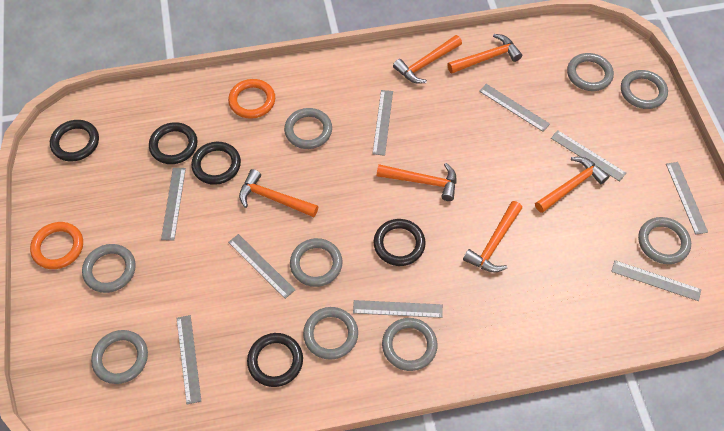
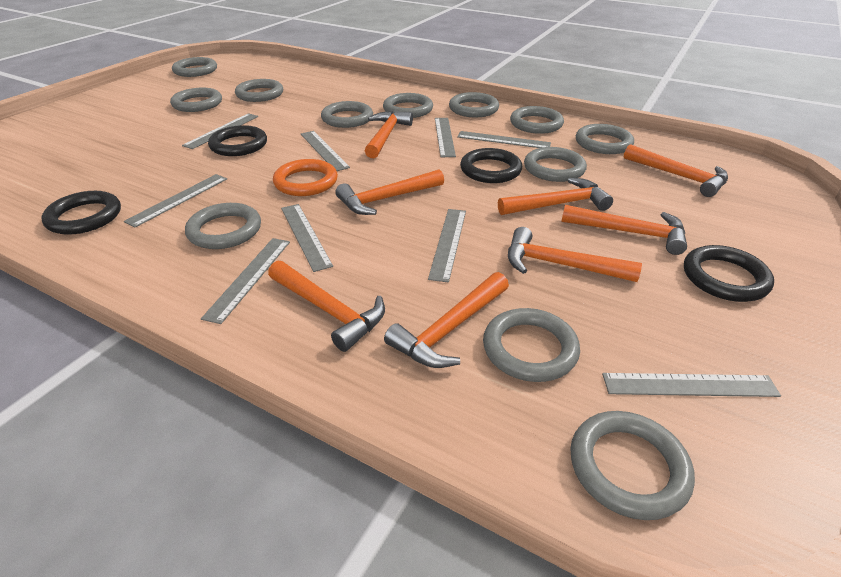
black ring: [50,120,99,161] [149,122,198,164] [191,142,241,185] [247,333,303,387] [374,219,426,266] = 5 -> [42,191,121,235] [208,125,267,156] [460,148,522,183] [684,245,774,302] = 4
grey ring: [82,244,136,293] [91,330,148,384] [284,108,332,149] [290,238,343,287] [303,307,358,360] [382,318,437,371] [567,53,614,91] [621,70,668,109] [638,217,691,264] = 9 -> [170,88,222,112] [172,57,217,77] [185,203,261,249] [235,79,283,102] [321,101,373,128] [383,93,433,118] [449,92,499,117] [483,308,580,382] [510,106,564,134] [524,147,587,182] [570,411,695,520] [576,124,634,154] = 12
orange hammer: [239,169,319,217] [376,163,456,201] [393,35,462,84] [447,34,522,74] [463,201,522,272] [535,157,609,213] = 6 -> [268,260,385,352] [335,169,444,215] [365,111,413,158] [384,272,509,368] [498,178,613,215] [508,227,642,282] [561,205,687,255] [624,144,728,197] = 8
orange ring: [30,222,83,269] [228,79,275,119] = 2 -> [273,159,338,196] = 1

